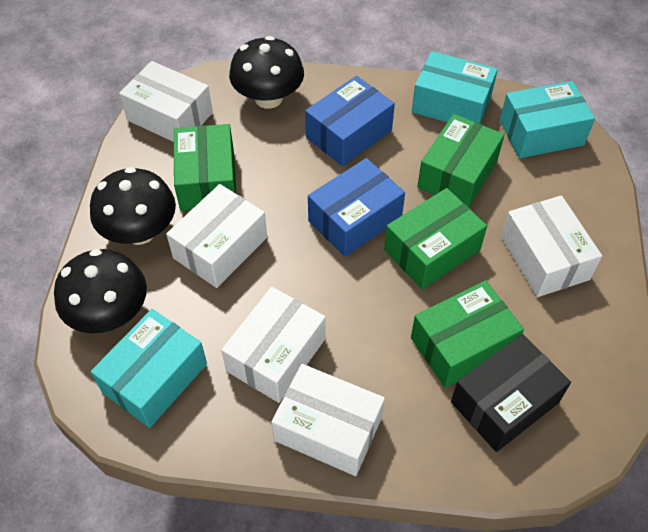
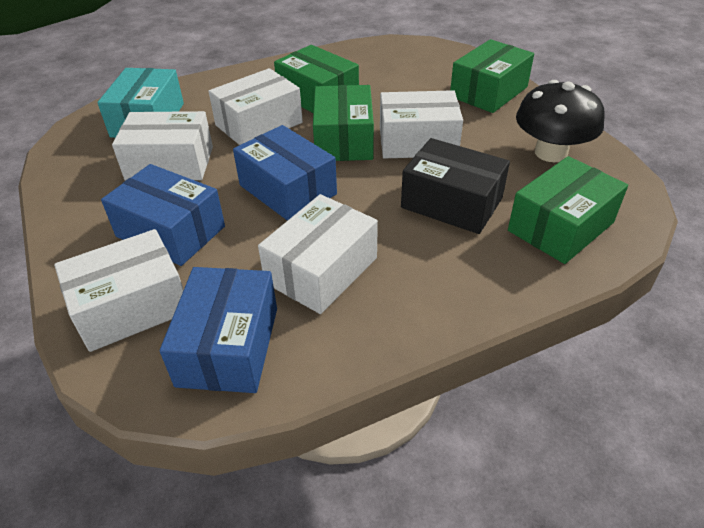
black mushroom: [54,249,147,333] [90,167,176,245] [229,36,304,109] = 3 -> [516,80,605,162] = 1
blue box: [305,76,395,166] [308,158,405,257] = 2 -> [101,164,225,266] [160,267,277,393] [233,125,337,221] = 3
turquoise box: [91,309,207,428] [412,51,498,124] [500,81,595,158] = 3 -> [97,68,184,138] = 1

